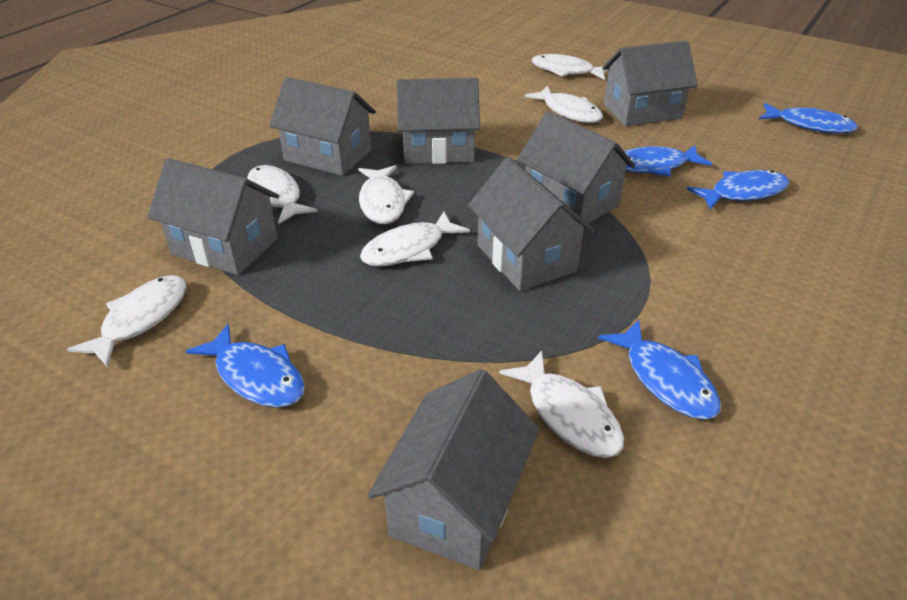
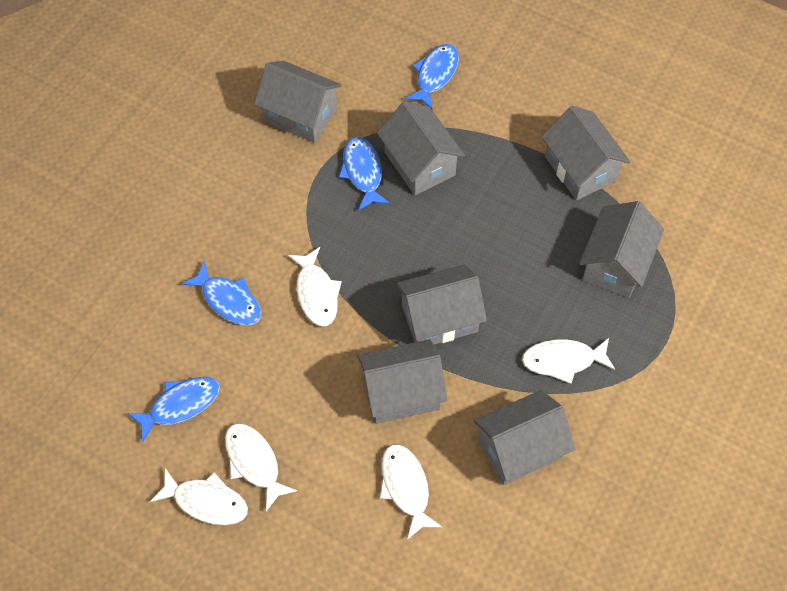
blue fish: [186,324,305,407] [598,320,721,420] [624,145,712,176] [687,170,789,210] [759,103,858,133] = 5 -> [127,377,220,443] [181,262,261,325] [339,137,390,211] [404,44,459,110] = 4
white fish: [67,275,187,367] [247,165,317,224] [358,165,414,224] [360,211,470,266] [499,350,624,458] [524,86,603,123] [532,54,609,80] = 7 -> [150,468,248,525] [225,423,297,511] [288,247,342,326] [380,444,442,540] [522,338,615,384] = 5

